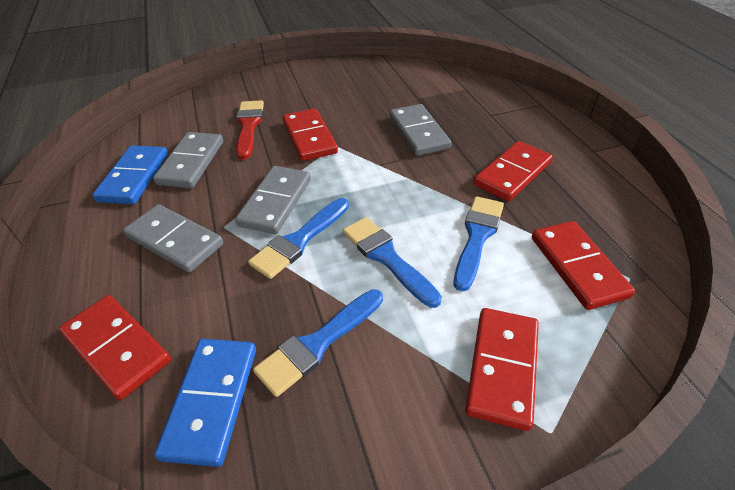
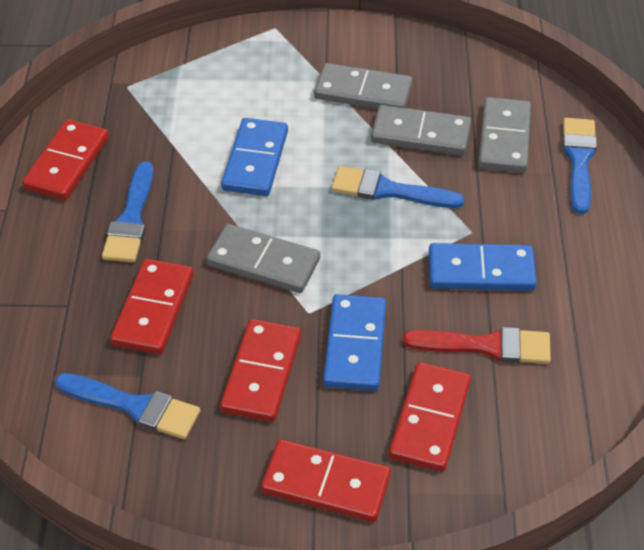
blue domino: [92,145,168,204] [154,339,256,467] = 2 -> [221,118,288,196] [323,294,386,391] [429,243,537,291] = 3

